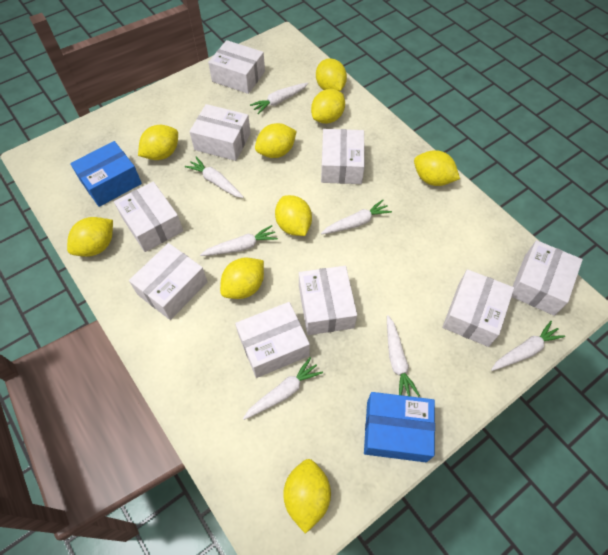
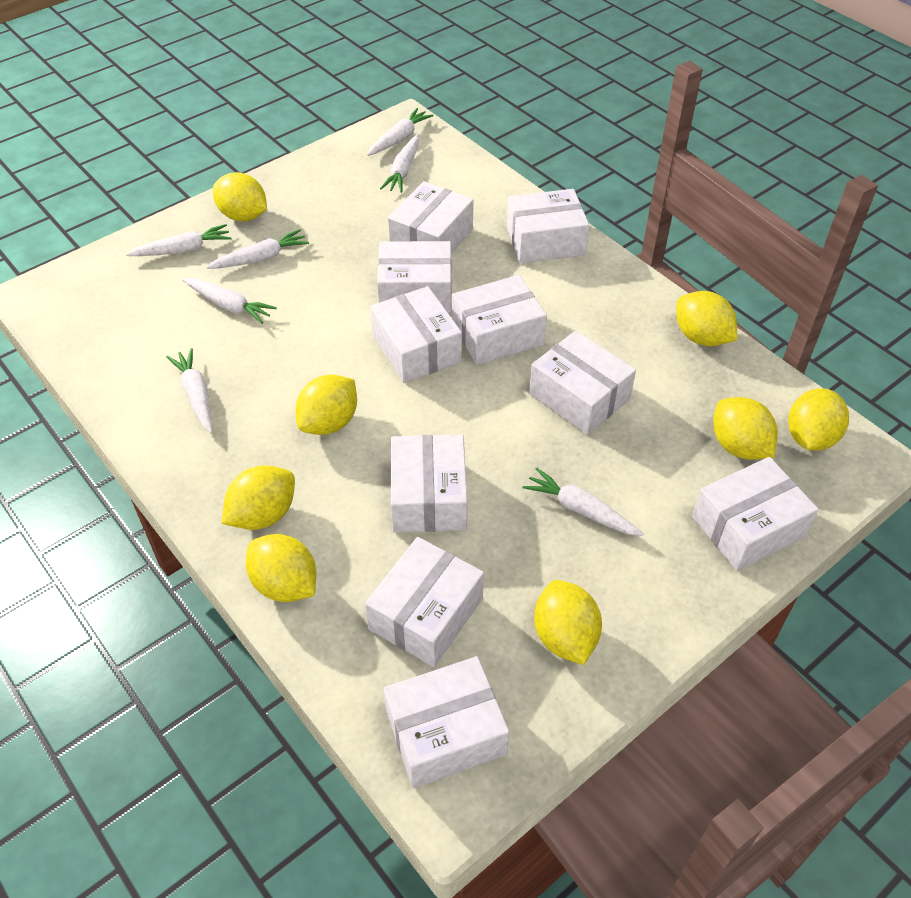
blue box: [70,141,142,207] [364,392,435,462] = 2 -> none = 0
white box: [114,182,183,252] [129,243,208,320] [189,104,251,161] [208,40,265,94] [235,302,310,378] [299,266,357,335] [321,129,365,184] [442,269,514,347] [512,240,583,316] = 9 -> [365,537,484,667] [370,286,462,383] [377,241,452,313] [383,656,509,788] [388,181,473,254] [391,434,467,532] [452,275,547,365] [507,189,589,264] [529,330,636,435] [692,457,818,571] = 10
yellow lemon: [67,217,113,257] [138,125,178,160] [220,258,264,299] [255,123,297,158] [275,195,312,236] [283,459,331,534] [311,89,345,124] [316,58,347,91] [414,150,460,186] = 9 -> [213,172,267,221] [222,465,295,530] [246,534,316,602] [295,375,357,435] [534,580,602,665] [676,291,737,346] [713,397,778,460] [788,388,849,451] = 8

